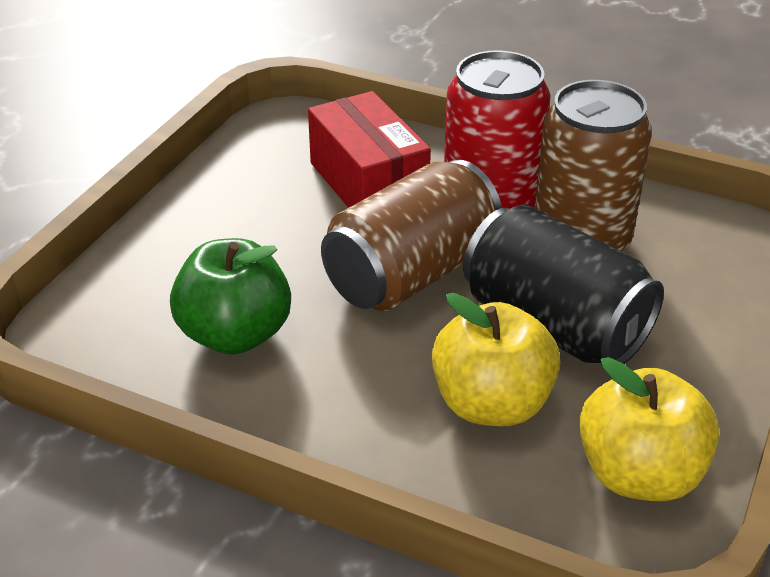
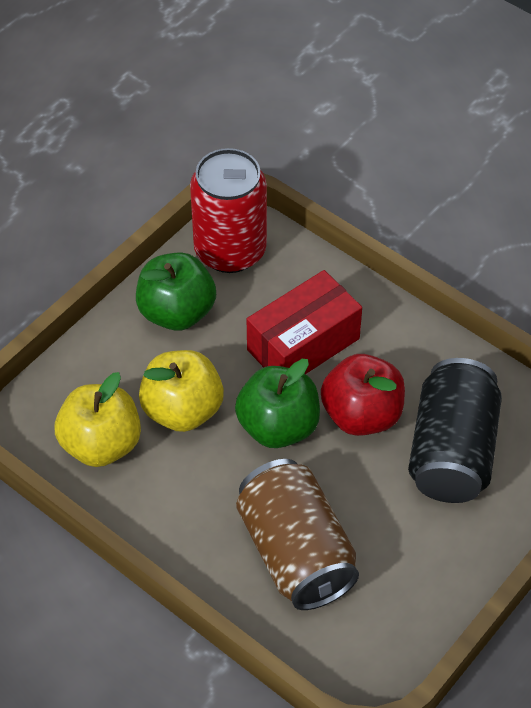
brown can: [321,160,502,311] [534,80,652,251] = 2 -> [236,459,359,610] = 1
green apple: [170,238,291,354] = 1 -> [136,252,216,331] [235,359,320,448] = 2
red apple: none = 0 -> [321,354,405,436] = 1

